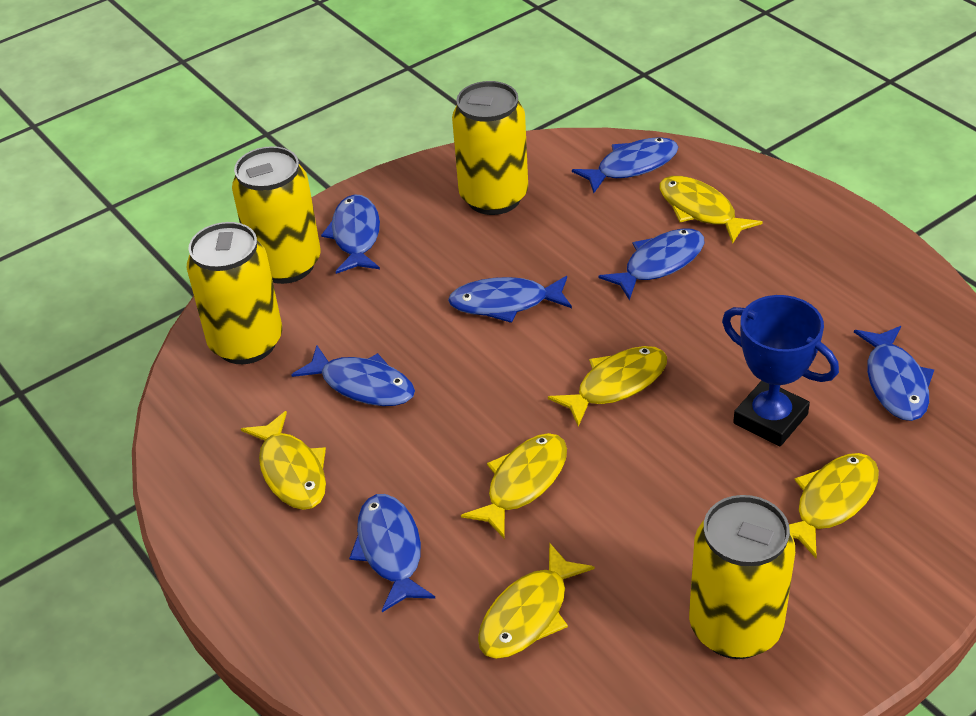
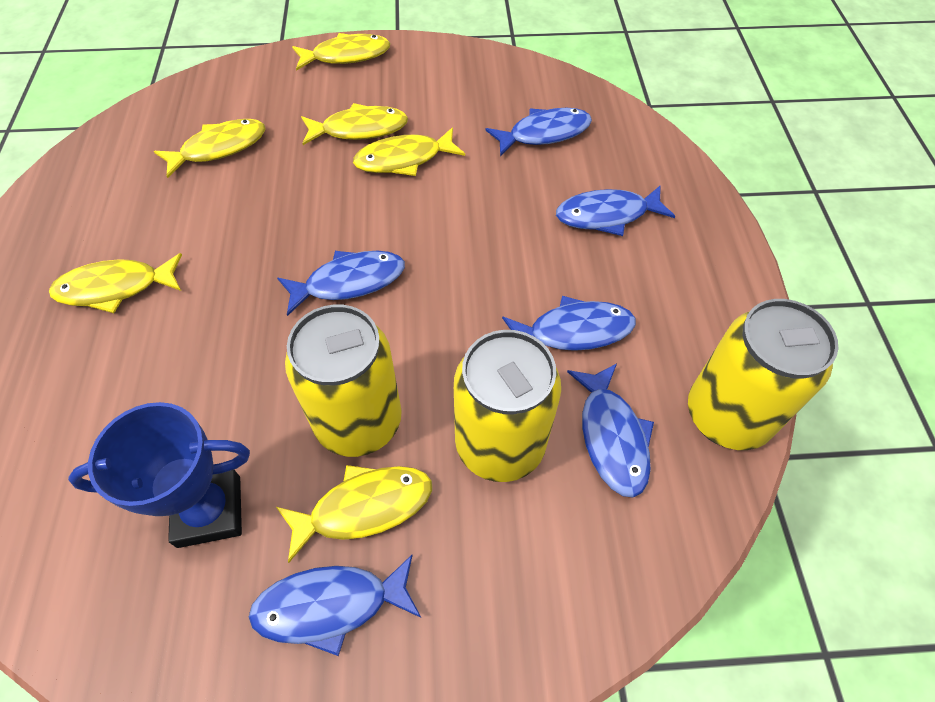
blue fish: [291,345,415,406] [321,194,380,274] [349,494,435,612] [448,276,572,323] [572,137,678,193] [598,228,704,300] [854,326,934,421] = 7 -> [249,555,421,656] [277,251,405,316] [486,108,592,156] [502,296,636,351] [556,186,675,236] [567,363,654,498] = 6
yellow can: [187,222,282,364] [232,146,321,284] [452,81,528,215] [689,495,795,659] = 4 -> [285,305,402,457] [454,330,561,482] [688,299,838,450] = 3

